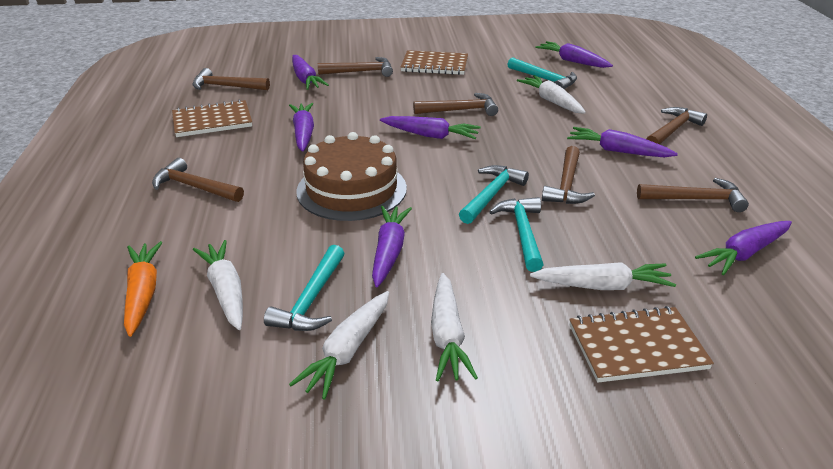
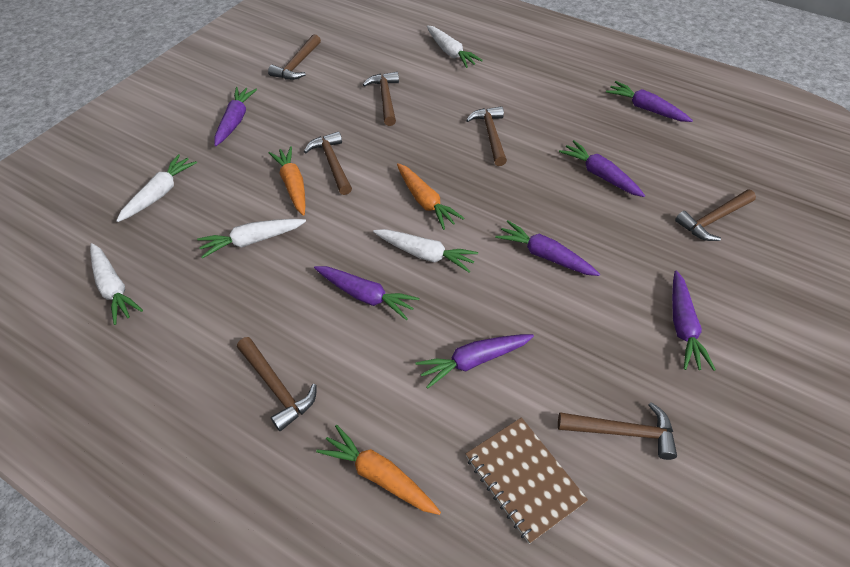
brown cake: [296,132,407,221] = 1 -> none = 0
brown notebook: [172,99,252,137] [401,50,468,75] [569,306,714,383] = 3 -> [466,417,588,544] = 1
orange carrot: [124,241,163,337] = 1 -> [268,146,305,216] [316,425,441,515] [397,163,464,230] = 3
turquoise hammer: [264,245,345,331] [459,165,529,224] [489,197,543,272] [507,57,577,89] = 4 -> none = 0

